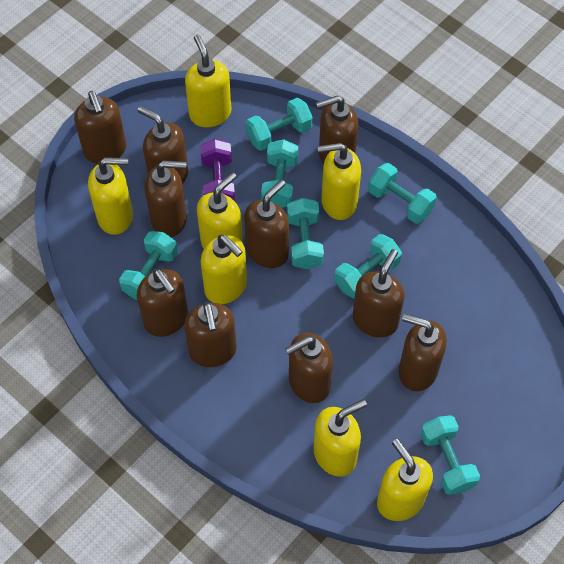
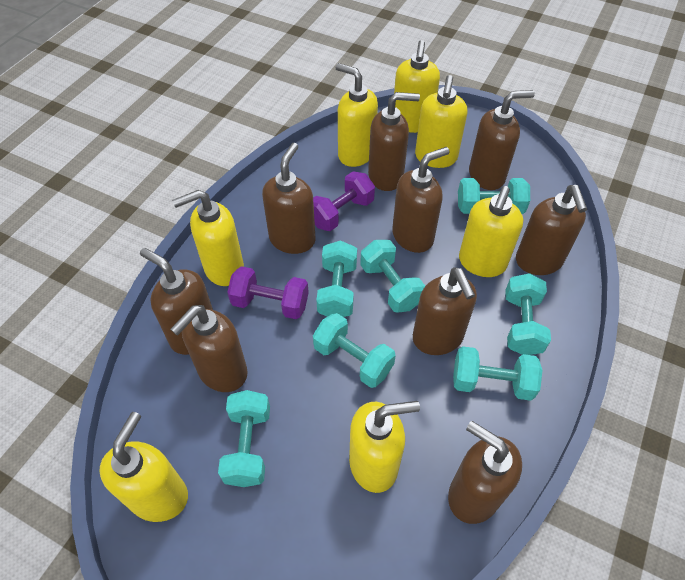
brown soap dispenser: [74,91,126,164] [137,269,188,337] [138,106,188,184] [144,161,187,237] [184,302,237,367] [244,180,289,268] [285,333,333,403] [316,95,359,165] [353,249,404,337] [399,314,447,391] = 10 -> [140,248,213,355] [170,305,248,392] [262,143,316,254] [368,92,420,191] [392,147,450,253] [413,267,477,355] [448,421,522,524] [469,90,535,190] [516,185,587,275] = 9
purple dumbbell: [200,139,235,201] = 1 -> [227,266,309,319] [313,171,375,231] = 2

